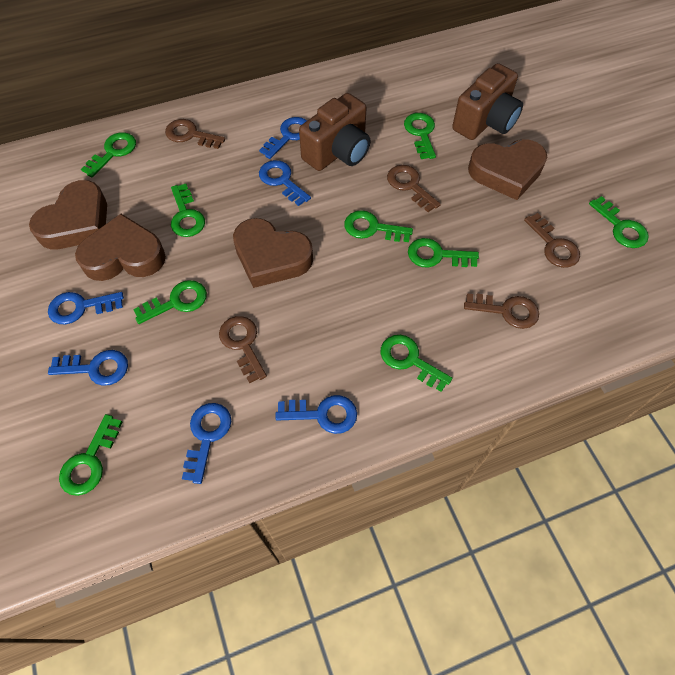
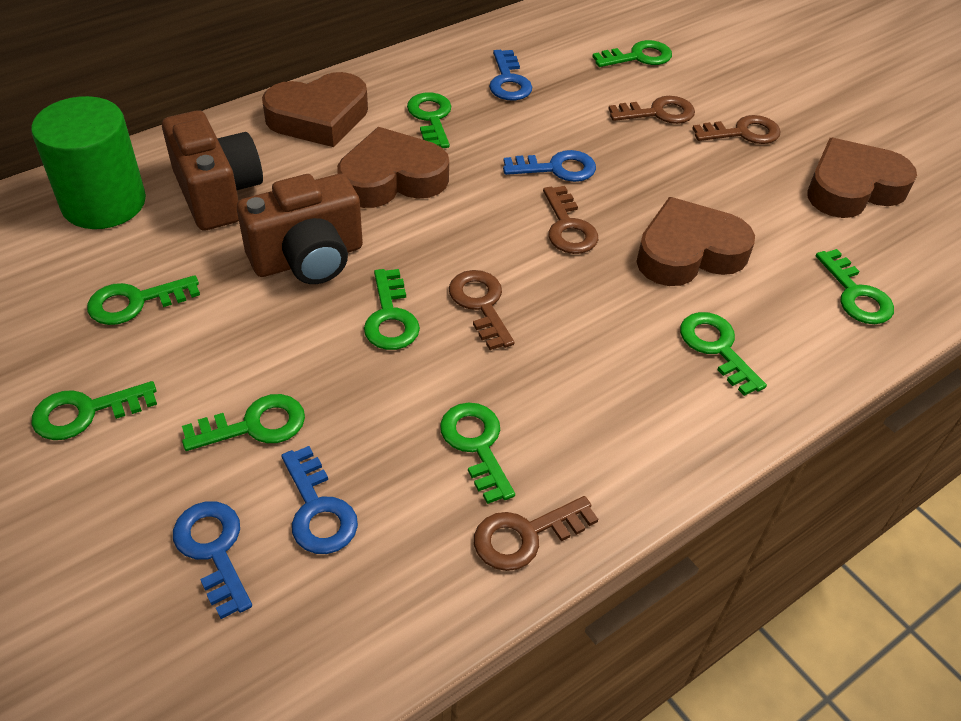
blue key: [48,292,124,325] [48,350,128,386] [182,403,231,484] [259,117,307,159] [259,160,311,206] [275,395,357,434] = 6 -> [173,501,252,619] [281,446,358,554] [489,50,532,100] [503,150,596,182] = 4
green cylinder: none = 0 -> [31,96,146,229] = 1

